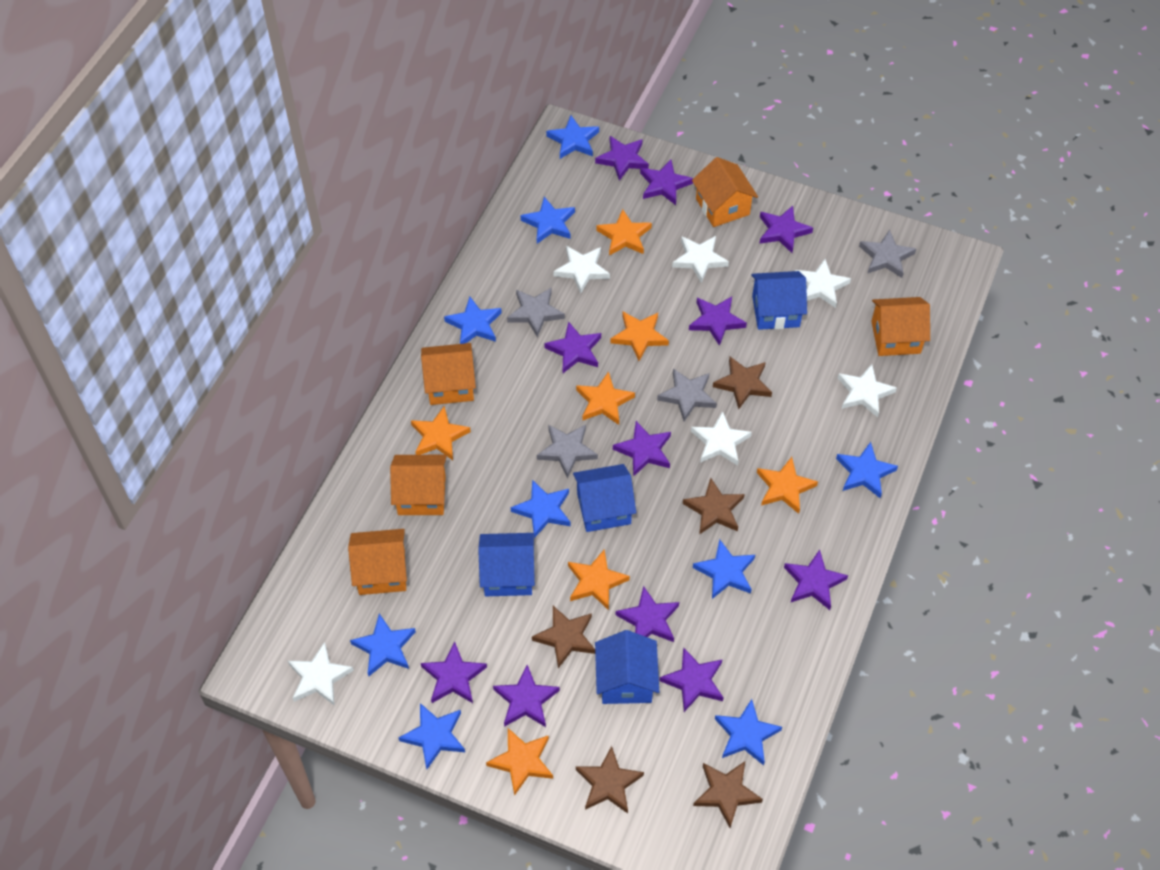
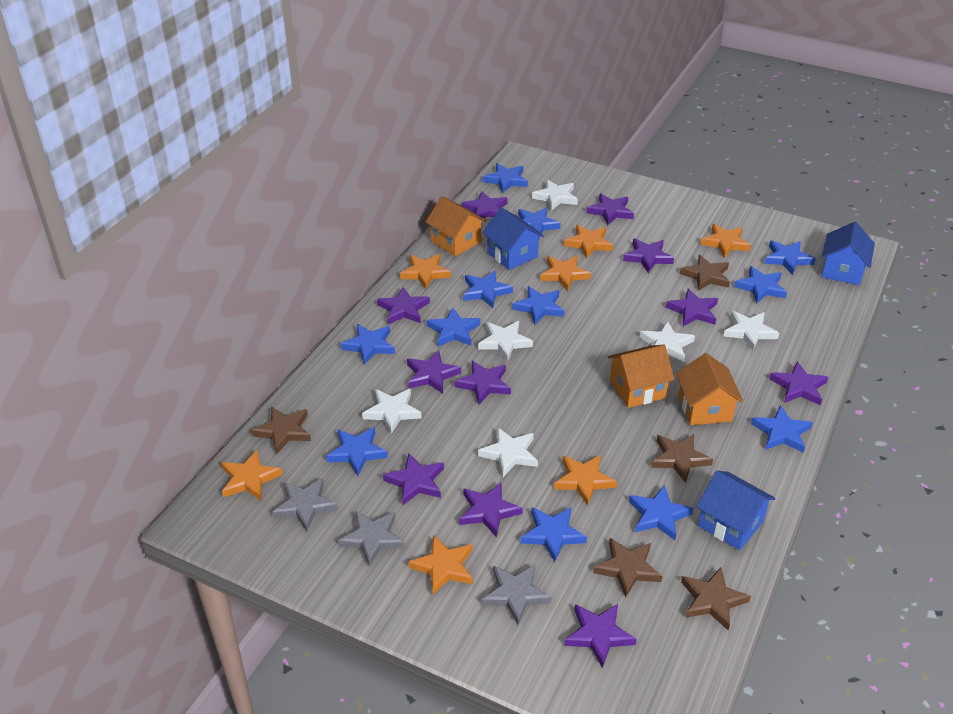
blue house: [478,533,535,596] [573,464,636,532] [595,630,659,704] [751,271,807,330] = 4 -> [482,208,544,270] [696,471,776,550] [821,222,875,285] = 3
blue star: [350,613,416,676] [398,703,465,769] [444,296,502,344] [511,480,571,538] [521,197,575,244] [546,116,599,159] [693,539,755,599] [715,699,782,765] [836,442,898,498] = 9 -> [326,427,388,476] [340,324,395,365] [427,308,480,346] [463,270,513,308] [483,163,528,193] [512,286,565,325] [518,208,560,239] [521,507,587,562] [629,485,693,540] [734,266,787,304] [751,405,813,453] [764,241,816,275] = 12
grey star: [507,288,565,337] [537,424,598,478] [657,369,717,421] [859,230,916,278] = 4 -> [272,478,338,532] [338,511,405,566] [482,565,551,625] = 3
orange house: [348,529,407,595] [390,455,447,515] [421,343,476,405] [692,157,758,227] [871,297,930,356] = 5 -> [425,196,486,257] [608,345,675,408] [676,353,743,425] = 3

